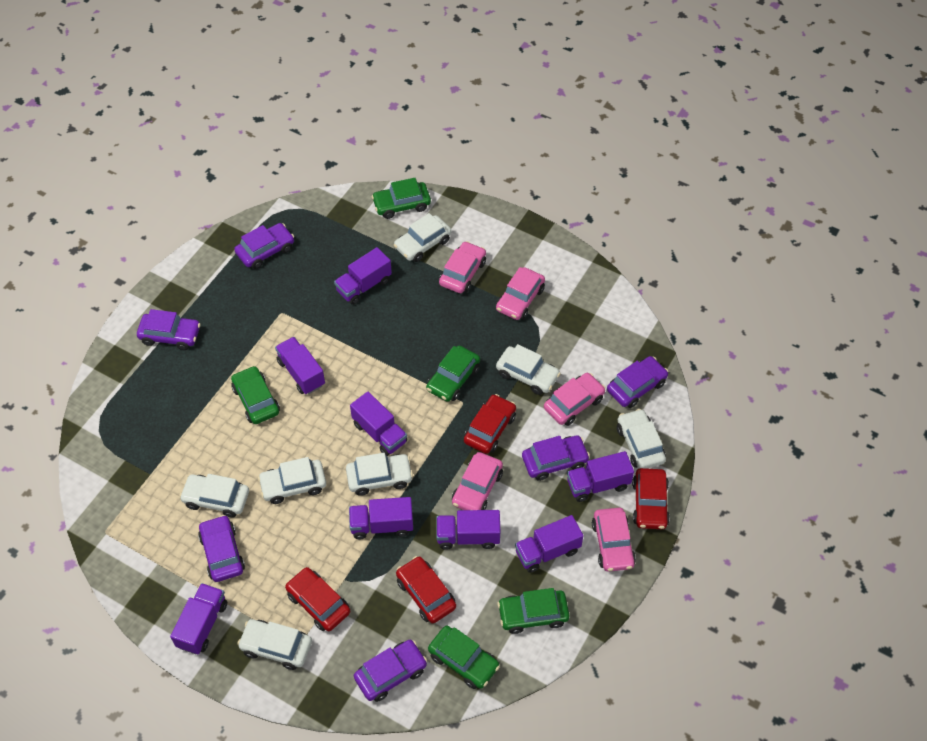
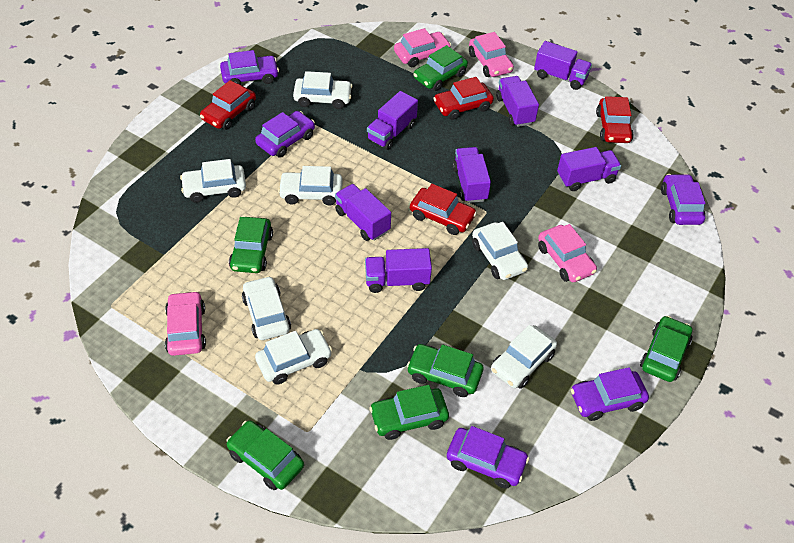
green car: [231,366,280,424] [372,178,431,219] [426,346,480,402] [428,626,500,689] [497,588,569,634] = 5 -> [226,420,304,490] [229,217,273,273] [369,385,449,440] [407,344,483,397] [414,45,468,91] [640,316,692,382] = 6
pink car: [439,241,486,293] [452,452,503,510] [496,267,545,320] [544,373,605,426] [592,508,636,572] = 5 -> [165,291,206,356] [394,28,451,67] [469,32,514,77] [538,224,597,282] = 4
purple car: [137,309,200,350] [198,515,245,582] [234,223,294,269] [354,640,427,702] [522,435,590,481] [607,356,668,408] = 6 -> [220,50,279,85] [255,111,315,158] [447,426,529,489] [571,367,649,421] [661,174,705,225] = 5
purple truck: [170,583,227,655] [275,337,325,394] [334,247,392,305] [349,497,413,539] [350,392,407,456] [436,510,500,550] [515,515,583,573] [567,451,634,502] = 8 -> [335,184,391,241] [365,248,432,293] [367,91,418,150] [453,147,491,203] [496,76,539,127] [534,41,592,90] [557,147,621,191] = 7

